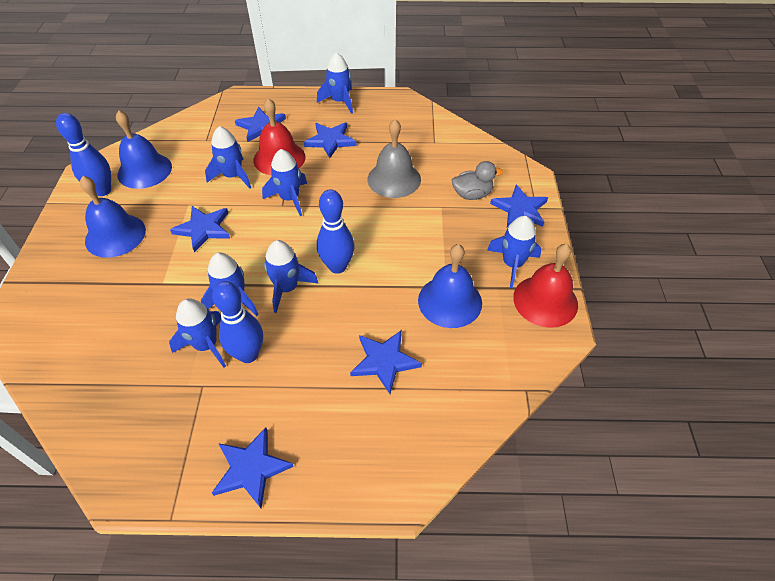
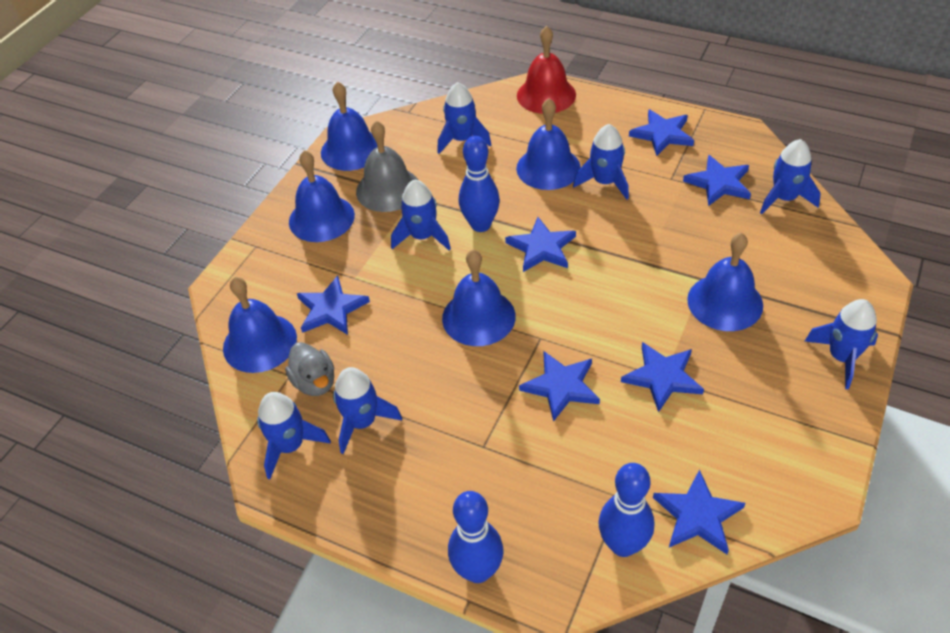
blue bell: [80,176,146,258] [116,110,172,189] [418,244,482,328] = 3 -> [223,277,297,373] [289,150,355,242] [321,81,378,171] [442,249,516,346] [516,98,581,190] [687,233,763,331] = 6
blue star: [170,206,230,253] [212,427,294,508] [235,107,286,142] [304,122,357,158] [350,330,422,394] [490,184,548,227] = 6 -> [297,275,370,335] [505,217,576,272] [519,351,600,422] [621,342,704,412] [629,109,694,156] [653,469,746,554] [683,155,751,206] = 7
red bell: [253,98,305,175] [513,244,578,328] = 2 -> [517,26,576,114] = 1

